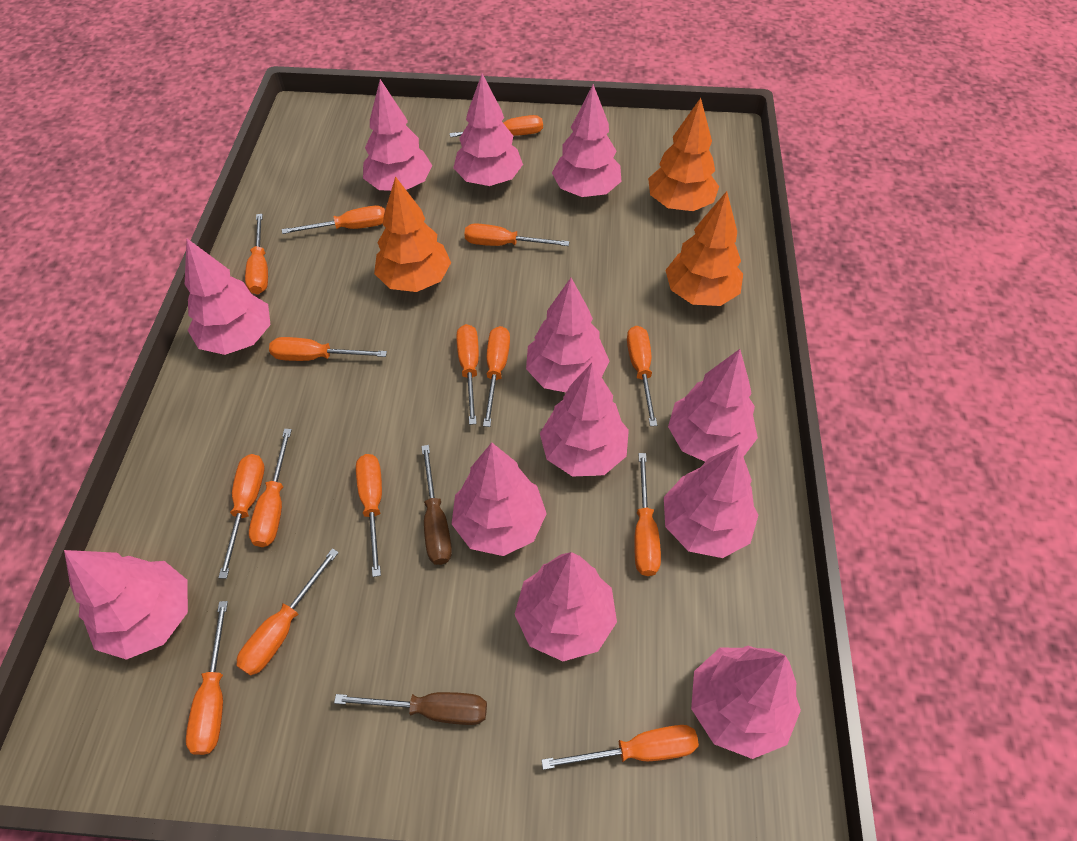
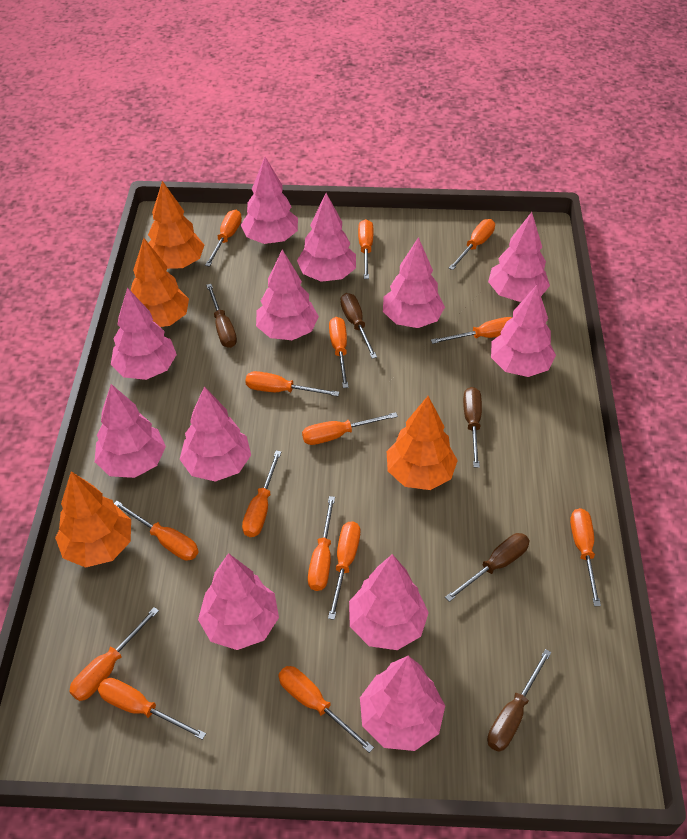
brown screwdriver: [334,692,487,725] [421,445,452,565] = 2 -> [206,284,237,348] [340,293,377,359] [445,533,530,602] [463,387,482,468] [487,649,552,752] = 5
orange tree: [374,176,451,292] [648,98,719,211] [665,191,743,306] = 3 -> [55,471,131,568] [131,238,189,327] [148,181,204,269] [387,396,458,490] = 4

